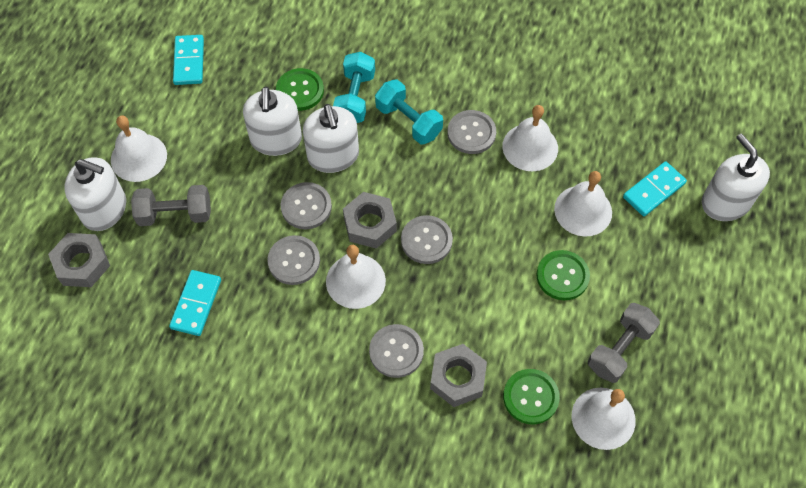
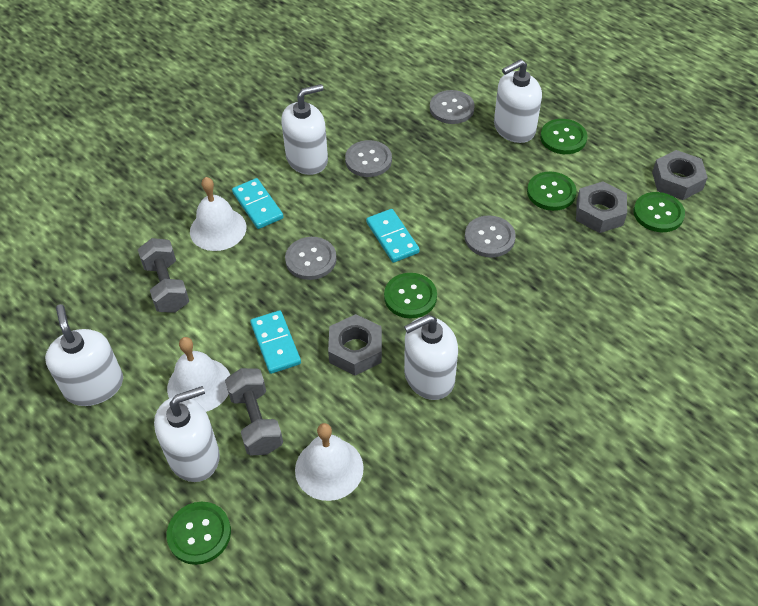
green button: [276,68,324,111] [503,369,560,424] [536,250,590,300] = 3 -> [166,502,231,565] [384,273,437,318] [527,172,577,211] [540,119,588,154] [633,192,685,232] = 5
grey button: [267,235,320,285] [281,182,332,230] [369,324,424,378] [401,215,453,264] [447,110,496,154] = 5 -> [285,237,337,280] [345,140,392,177] [430,90,475,124] [465,215,516,257] = 4
turquoise dumbbell: [333,52,375,123] [375,79,443,144] = 2 -> none = 0
white bell: [111,115,167,182] [326,245,386,309] [502,105,558,171] [554,171,612,237] [572,388,636,450] = 5 -> [167,337,230,412] [190,177,246,251] [295,423,364,501] = 3
white soap dispenser: [64,157,126,231] [243,87,302,156] [303,104,359,173] [702,133,770,221] = 4 -> [45,304,123,406] [154,386,220,482] [281,84,328,175] [404,315,458,400] [494,59,542,143] = 5

